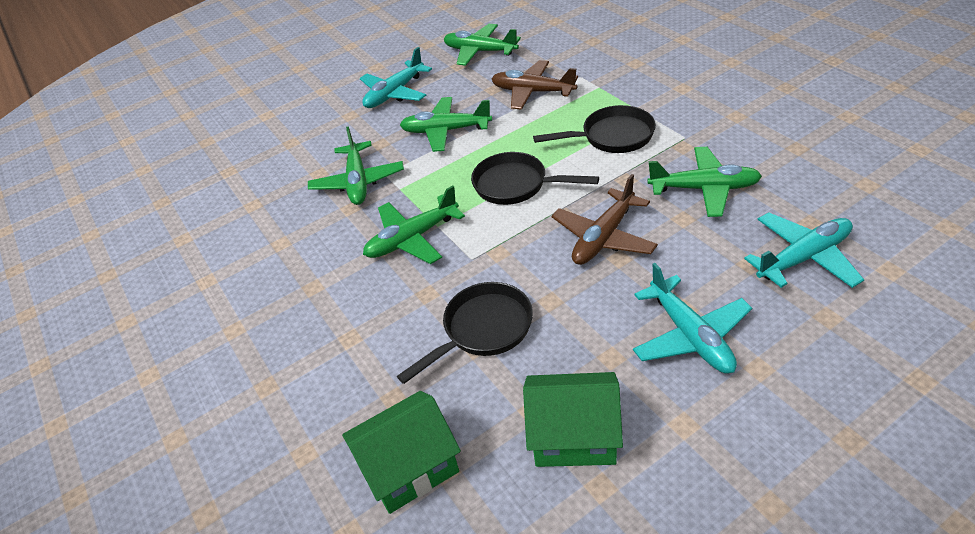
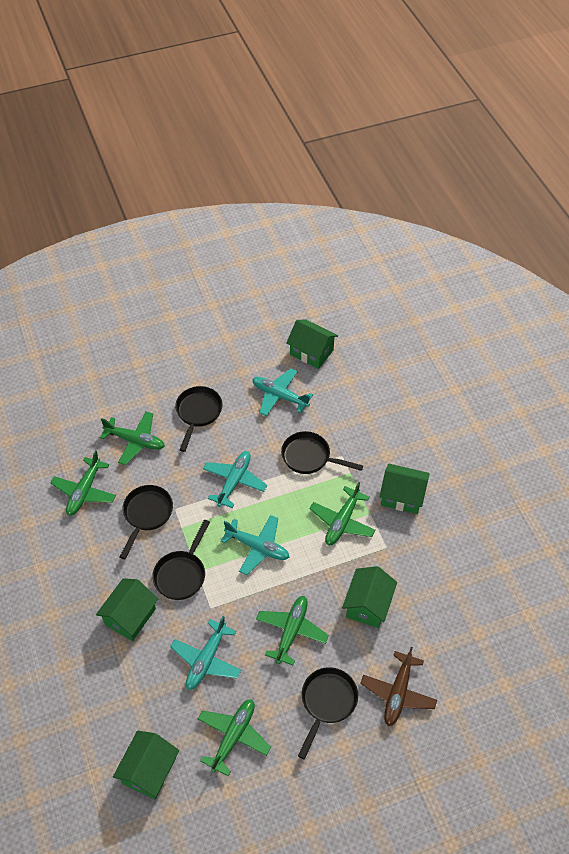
black pan: [397,282,533,384] [471,152,599,205] [533,105,656,153] = 3 -> [120,485,173,559] [152,520,210,600] [175,386,222,452] [281,431,363,474] [298,667,358,759] = 5
brown plane: [492,60,578,110] [552,174,658,265] = 2 -> [360,647,437,726] = 1
green house: [342,391,461,514] [523,372,623,467] = 2 -> [96,578,158,641] [113,731,179,800] [286,320,338,369] [342,566,397,628] [380,464,430,514] = 5
turquoise plane: [360,47,432,108] [633,263,752,373] [744,212,864,288] = 3 -> [170,616,241,690] [203,451,267,508] [221,515,289,575] [252,368,313,416] = 4

